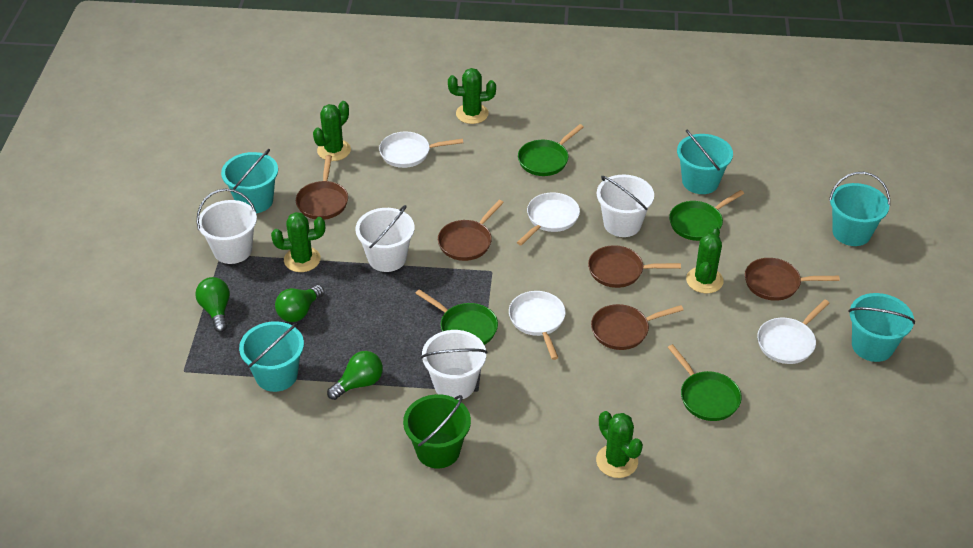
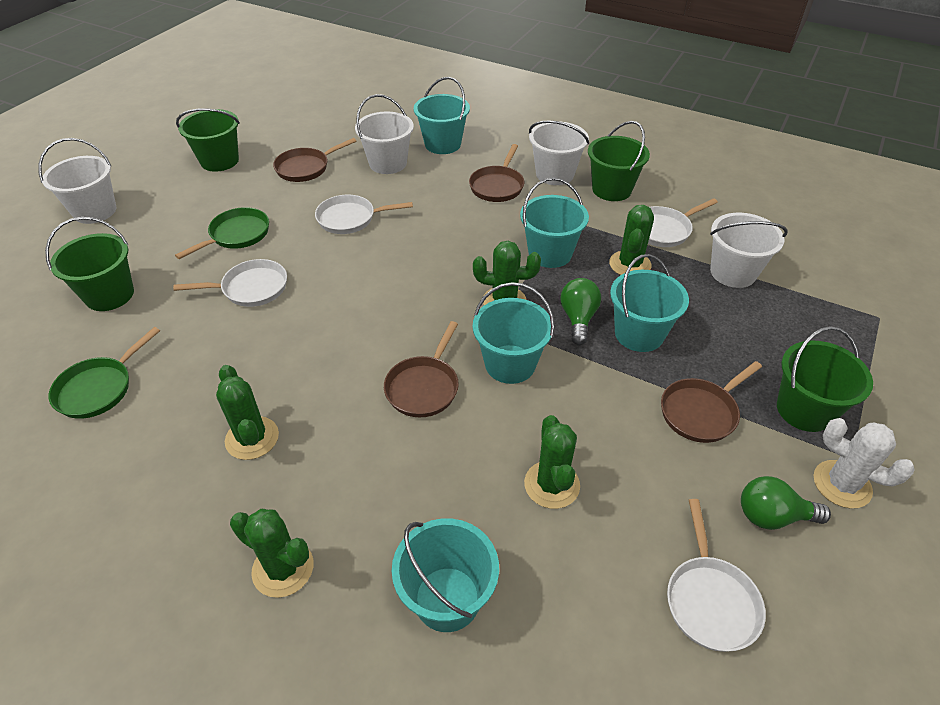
brown pan: [296,155,348,220] [438,200,504,261] [588,245,681,288] [591,304,684,350] [745,258,840,301] = 5 -> [273,138,357,182] [384,321,459,417] [469,144,524,202] [661,361,762,443] = 4
green bucket: [403,394,471,468] = 1 -> [45,217,134,311] [176,108,240,172] [588,121,650,201] [777,326,873,432] = 4
green light bulb: [195,277,230,332] [275,285,324,322] [327,351,383,400] = 3 -> [560,278,601,345] [741,476,831,530] = 2
green pan: [415,289,498,345] [518,124,584,176] [667,344,742,421] [669,190,744,241] = 4 -> [49,327,160,419] [175,207,269,259] = 2
white cactus: none = 0 -> [814,418,914,508] = 1

